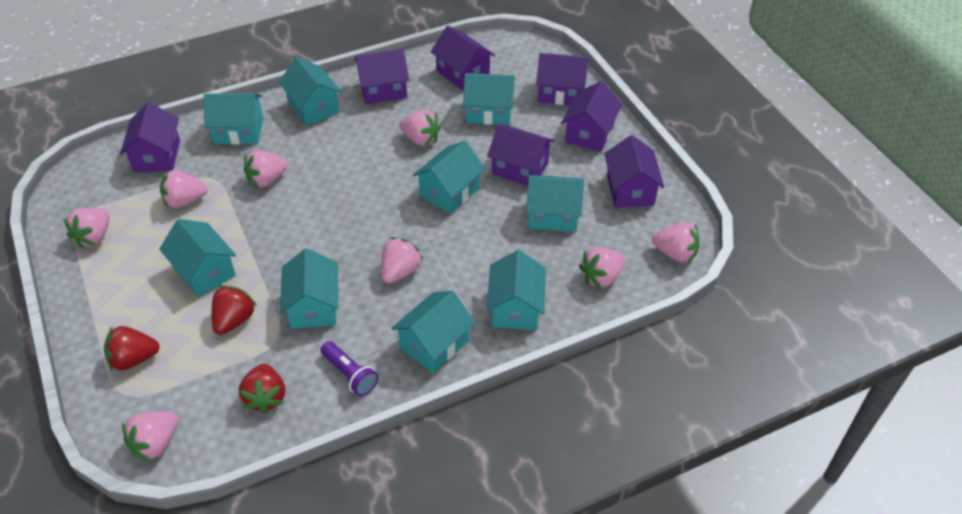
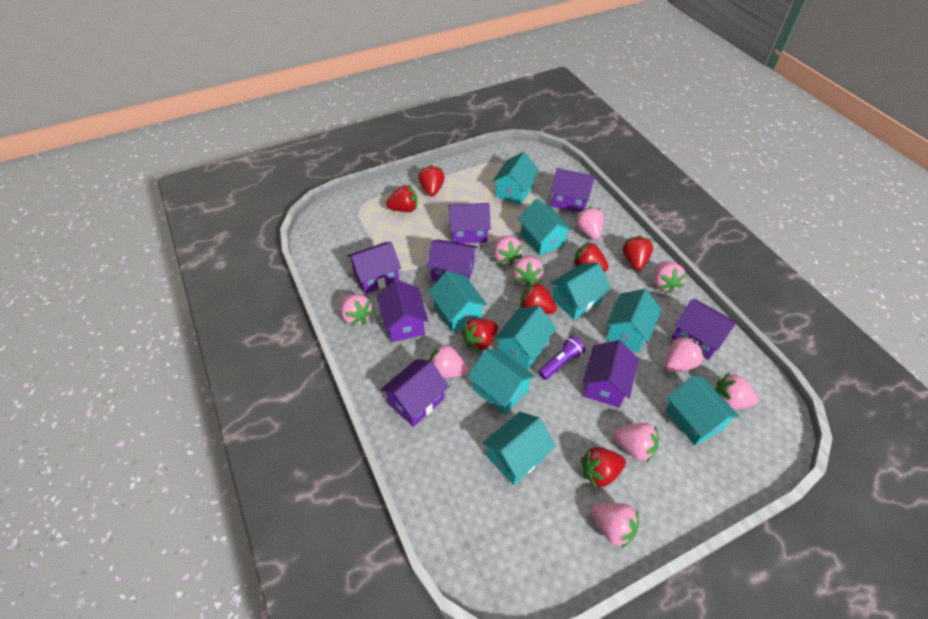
pink strawberry: [63,208,110,248] [122,412,178,461] [160,170,208,208] [244,150,288,188] [381,237,423,284] [399,110,441,146] [579,247,625,289] [652,223,700,263] = 8 -> [341,294,374,326] [429,343,468,378] [494,236,523,266] [513,255,544,287] [575,207,604,240] [591,503,639,549] [613,423,659,463] [654,261,687,294] [665,335,705,372] [716,372,759,409] = 10
purple house: [120,102,180,172] [354,49,409,104] [431,26,495,91] [487,123,554,186] [536,53,588,105] [561,81,622,152] [604,135,664,208] = 7 -> [347,242,401,294] [377,279,428,342] [380,359,449,427] [427,239,478,281] [448,203,491,244] [551,168,595,212] [582,340,639,408] [672,299,737,360] = 8
red strawberry: [104,326,160,370] [211,285,257,335] [239,363,285,414] = 3 -> [386,184,418,212] [418,165,445,196] [461,318,498,352] [520,281,557,314] [573,241,609,272] [581,447,626,488] [622,236,653,271] = 7

